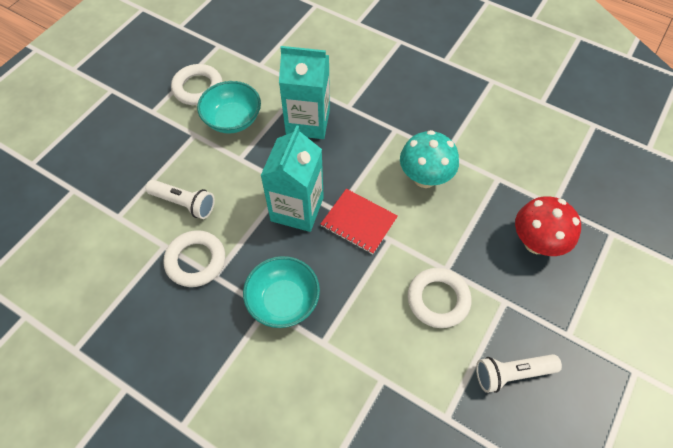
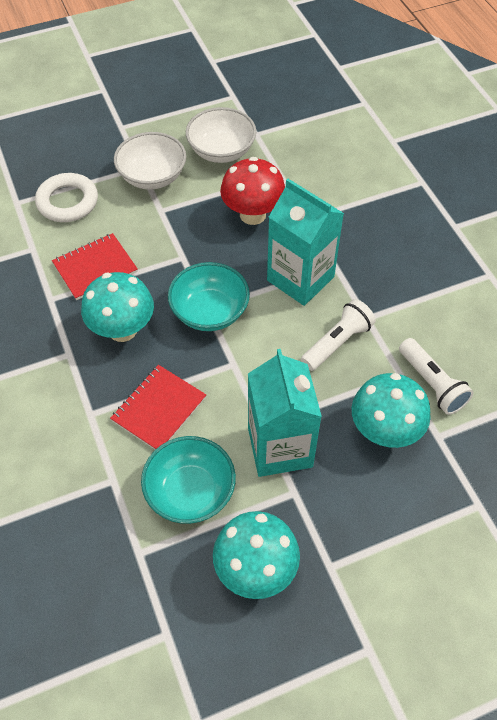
red notebook: [321,189,398,254] = 1 -> [52,233,138,300] [110,365,206,450] = 2
turquoise mushroom: [400,130,459,188] = 1 -> [81,272,154,342] [213,511,300,599] [352,373,431,448] = 3
white bowl: none = 0 -> [114,132,186,189] [186,107,256,163] = 2
white ring: [163,230,225,287] [171,64,222,105] [408,268,472,328] = 3 -> [35,173,98,222] = 1

